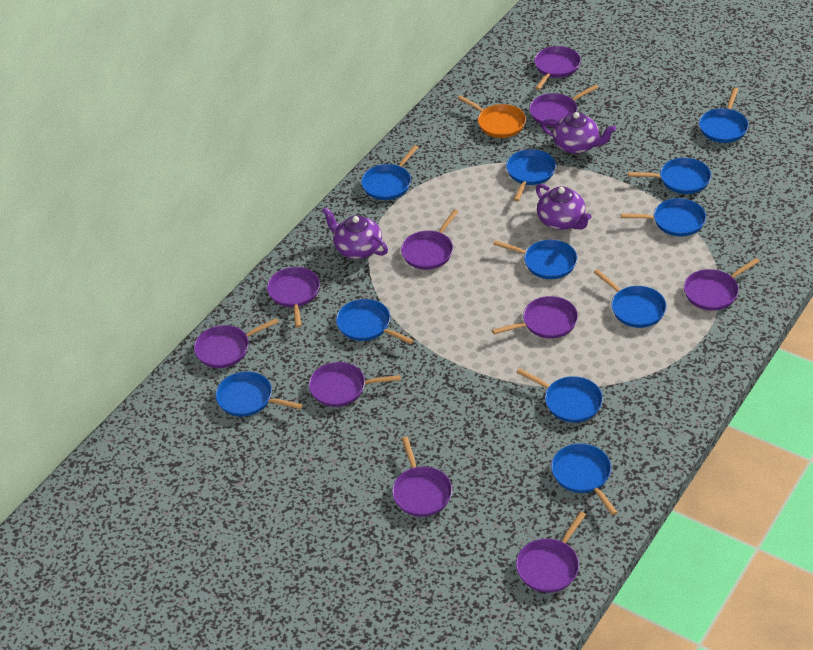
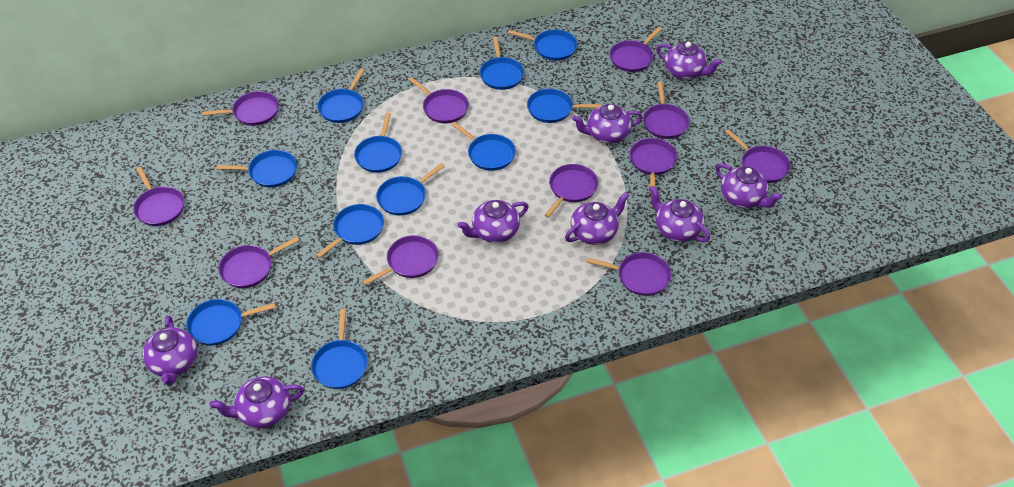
orange pan: [458,95,526,138] = 1 -> none = 0
purple pan: [194,318,279,368] [267,267,320,328] [309,362,401,407] [392,437,452,517] [401,209,458,270] [492,296,578,338] [516,511,586,593] [529,84,599,127] [534,46,581,90] [684,258,760,311] = 10 -> [133,167,184,226] [202,91,279,126] [218,237,300,288] [362,235,439,286] [409,77,469,123] [545,164,598,218] [586,252,671,296] [610,27,662,72] [629,138,678,194] [643,81,690,139] [725,129,791,183] = 11
purple teapot: [322,207,388,259] [536,184,592,230] [541,112,616,154] = 3 -> [142,316,197,386] [210,376,304,428] [457,200,529,243] [565,192,629,245] [572,104,643,144] [649,186,710,242] [656,42,722,80] [716,164,782,208] = 8

